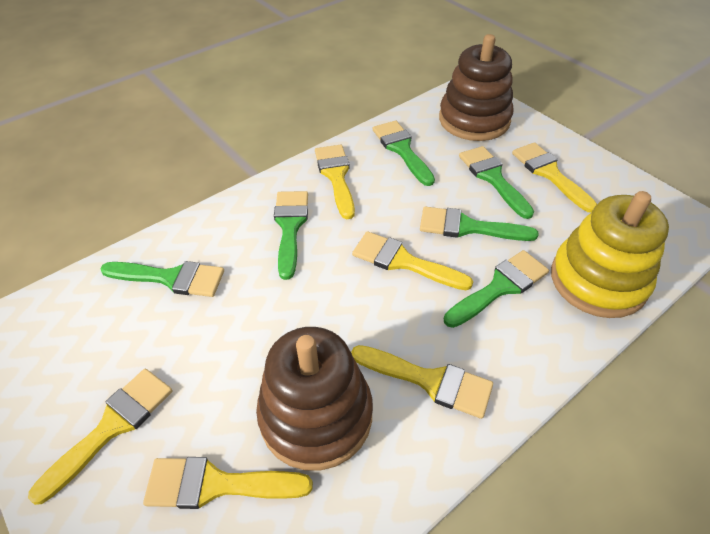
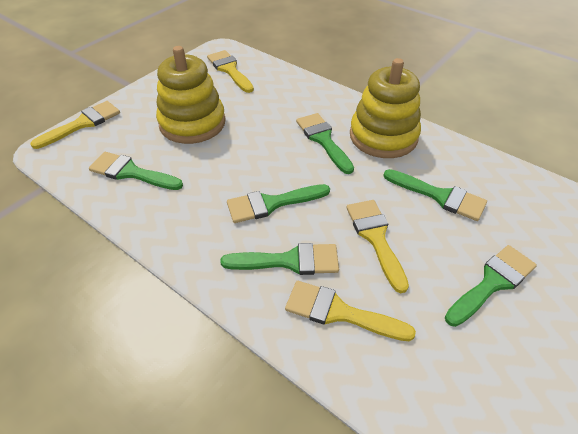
brown stacking toy: [256,327,373,471] [439,34,514,141] = 2 -> none = 0
yellow brush: [28,369,172,505] [143,457,313,509] [315,145,355,219] [351,345,493,419] [352,231,473,290] [512,142,597,213] = 6 -> [30,101,120,149] [207,50,254,93] [285,281,416,341] [346,200,409,293] = 4
yellow stacking toy: [551,191,669,318] = 1 -> [156,46,226,144] [350,58,421,158] = 2

